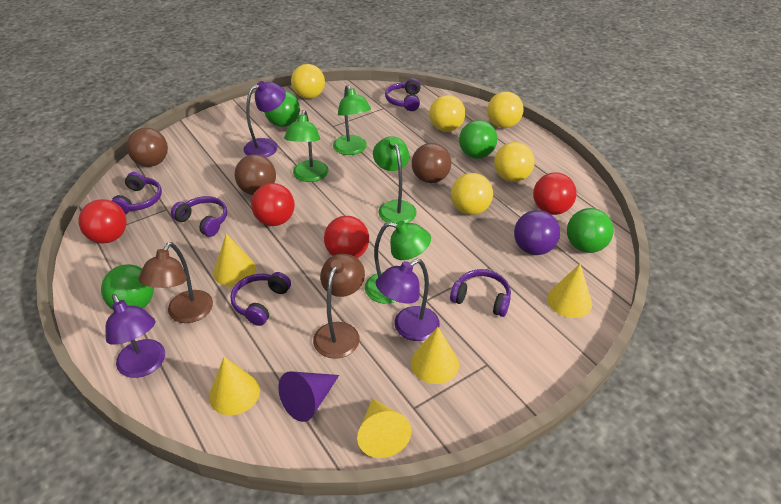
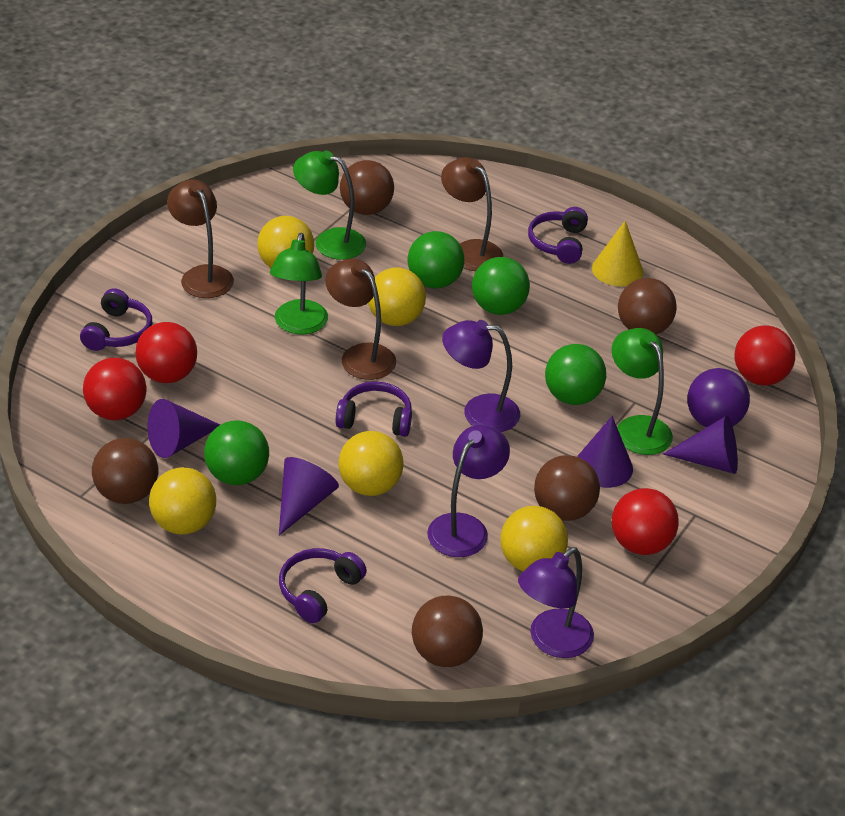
brown ball: [127,128,168,167] [234,154,276,195] [412,143,451,183] = 3 -> [92,438,158,504] [340,160,394,215] [412,596,483,667] [534,455,600,521] [618,278,677,335] = 5
brown lamp: [139,242,213,323] [313,254,365,359] = 2 -> [167,180,234,298] [325,259,396,380] [441,157,503,271] = 3
green lamp: [284,110,329,182] [333,85,371,155] [365,221,431,304] [373,136,417,223] = 4 -> [270,233,328,335] [293,151,366,260] [612,328,673,455] = 3
purple cone: [278,371,339,422] = 1 -> [147,399,220,458] [279,457,339,535] [577,416,633,488] [663,416,738,474] = 4
purple headphones: [111,172,162,215] [171,196,227,237] [230,272,291,326] [385,78,421,111] [450,269,511,317] = 5 -> [80,288,152,351] [279,548,367,623] [336,382,412,437] [528,207,588,264] = 4
yellow cone: [209,357,260,415] [213,234,256,287] [357,398,412,458] [411,327,459,384] [547,264,592,318] = 5 -> [592,221,643,286] = 1

